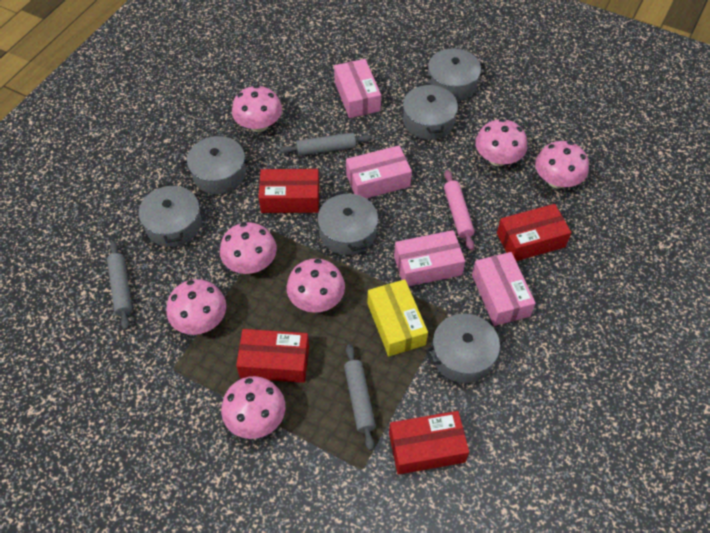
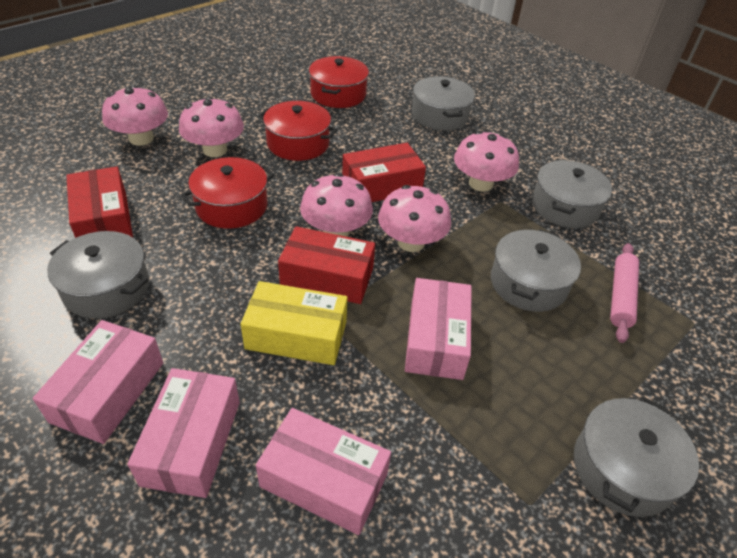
grey pot: [139,183,202,247] [181,136,252,194] [317,191,378,255] [403,83,458,140] [422,49,487,101] [425,314,506,383] = 6 -> [47,231,149,319] [412,76,475,131] [491,229,581,312] [532,160,612,228] [574,397,699,517] = 5
grey rolling pin: [107,241,132,330] [279,133,372,156] [344,344,376,451] = 3 -> none = 0
pink mushroom: [167,279,226,335] [220,222,277,274] [221,376,285,439] [232,85,282,132] [287,259,345,313] [475,119,528,166] [535,141,589,188] = 7 -> [102,86,168,146] [179,97,244,157] [300,173,373,237] [378,185,451,252] [454,131,519,192] = 5
red box: [236,329,309,383] [258,169,319,213] [389,411,469,475] [497,204,571,261] = 4 -> [66,166,133,238] [278,226,375,304] [342,143,426,202] = 3
red pot: none = 0 -> [181,157,274,229] [258,101,338,161] [309,56,369,108] = 3

